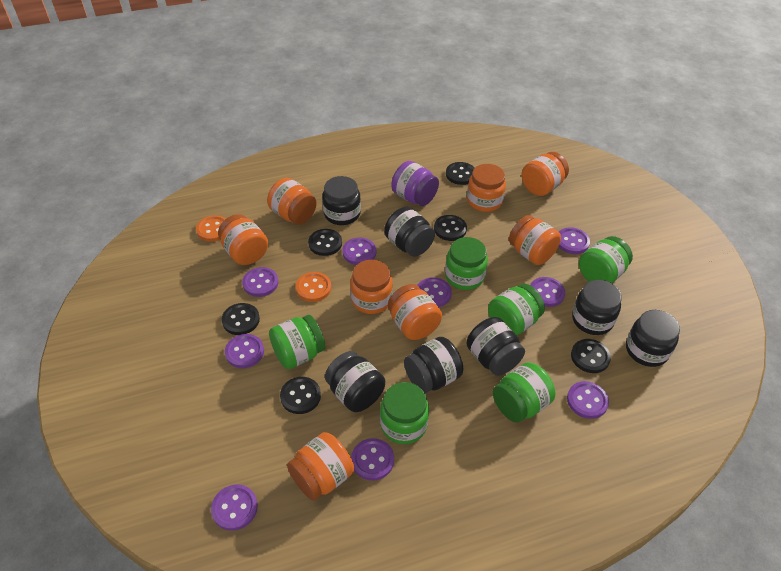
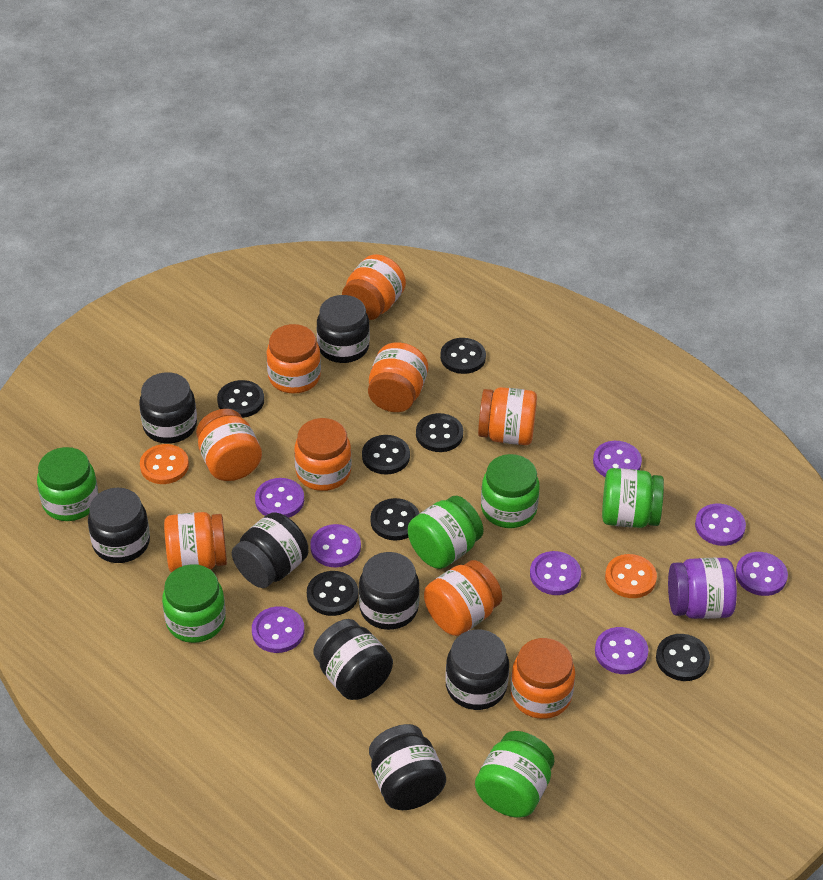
black button: [222,303,260,335] [280,377,321,414] [308,229,342,256] [434,215,467,241] [446,162,474,185] [571,339,611,373] = 6 -> [217,380,264,418] [307,571,358,616] [362,435,410,475] [370,498,419,541] [416,413,463,452] [440,338,486,374] [656,634,710,681] = 7
black jar: [322,176,361,225] [325,351,385,412] [384,207,435,257] [404,337,463,393] [466,317,525,376] [572,280,622,335] [626,310,680,367] = 7 -> [88,488,150,563] [139,372,197,444] [232,512,308,588] [313,619,393,700] [317,295,370,363] [359,552,420,630] [369,724,446,810] [445,629,509,710] = 8
orange jar: [218,214,268,265] [267,178,317,225] [287,432,354,501] [350,260,393,314] [388,284,442,340] [467,164,506,212] [509,215,561,265] [522,152,569,196] = 8 -> [164,512,227,573] [196,409,262,481] [267,324,321,394] [294,418,351,491] [342,254,406,320] [368,342,428,412] [424,560,502,636] [478,387,537,445] [510,638,575,719] = 9
purple button: [211,485,258,531] [225,334,264,368] [242,267,278,297] [342,238,376,265] [351,438,394,481] [417,277,452,307] [530,277,565,307] [559,227,590,254] [567,381,609,419] = 9 -> [252,606,304,653] [255,478,304,518] [310,524,361,567] [530,551,581,595] [593,441,642,477] [595,627,648,674] [695,504,746,546] [736,552,788,596] = 8

